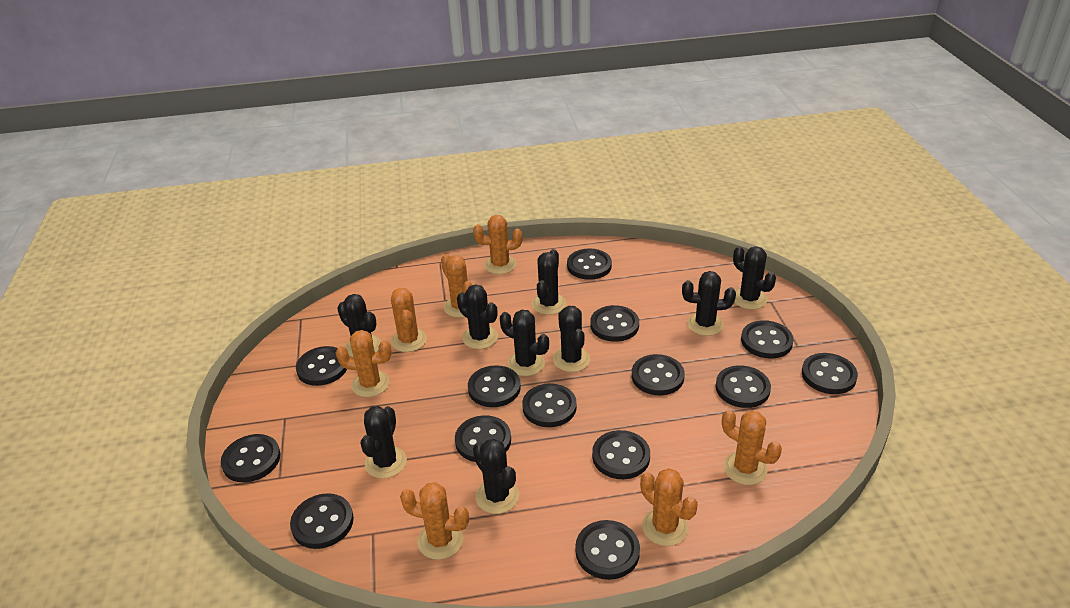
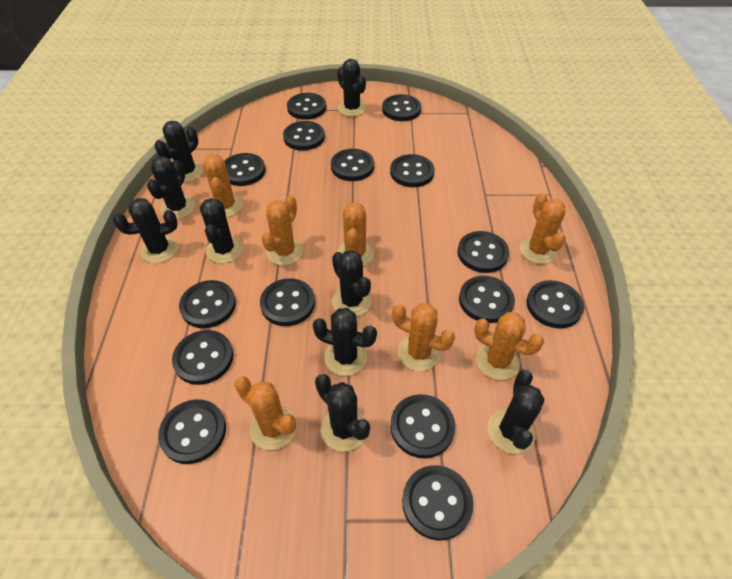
black button: [221,434,281,482] [290,493,354,549] [296,346,347,386] [455,415,511,462] [468,365,521,407] [522,383,577,427] [567,248,612,280] [575,520,640,580] [590,305,639,342] [592,430,650,479] [632,354,685,395] [715,365,771,408] [741,320,794,359] [802,353,858,394] = 14 -> [158,399,226,464] [172,330,233,385] [179,280,236,328] [224,153,266,186] [260,278,315,326] [283,121,325,151] [287,93,326,120] [331,149,374,181] [382,94,421,121] [390,154,435,187] [391,394,455,459] [402,465,473,541] [457,231,509,273] [459,276,515,323] [526,280,584,328] = 15

